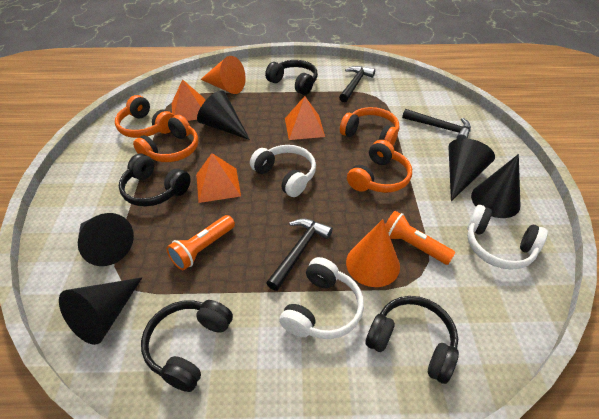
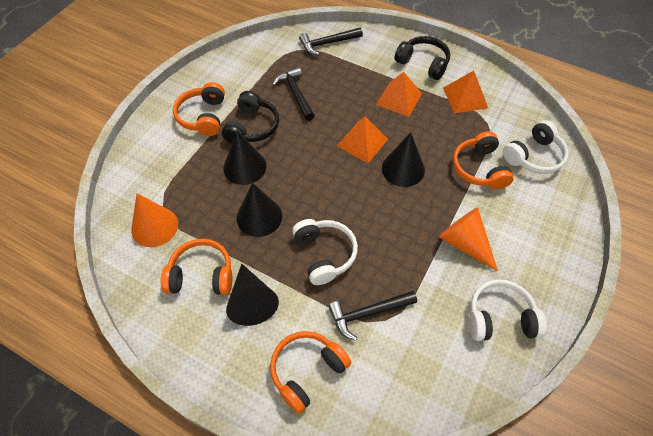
black cone: [59,278,142,345] [78,213,134,266] [197,90,250,140] [448,138,495,201] [471,154,520,218] = 5 -> [223,131,266,185] [226,264,279,326] [237,183,282,237] [382,132,425,187] = 4
black headphones: [119,154,191,207] [141,300,233,392] [265,60,318,95] [365,296,459,384] = 4 -> [222,91,279,143] [394,36,450,80] = 2
orange flashlight: [166,215,235,270] [385,211,455,265] = 2 -> none = 0

